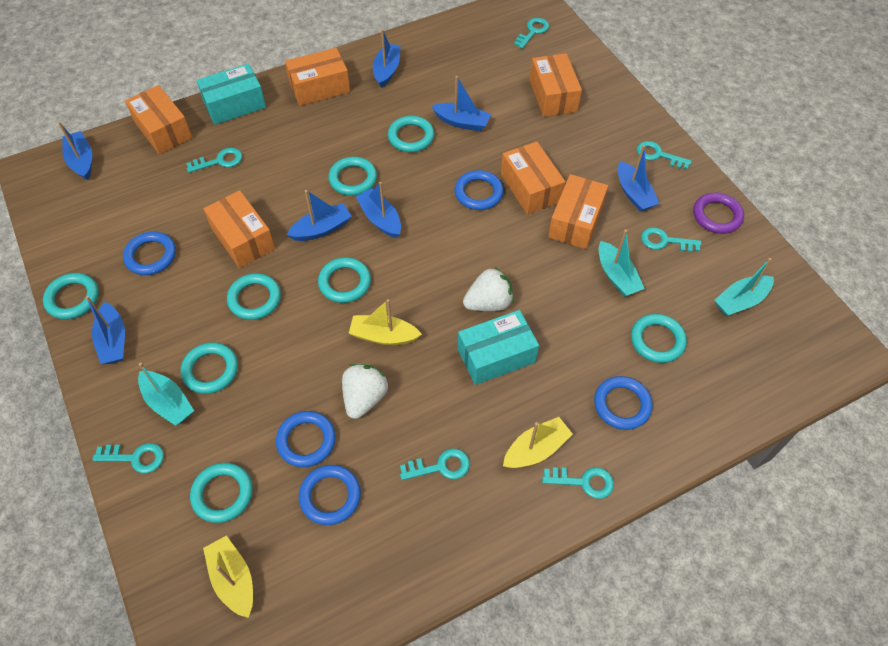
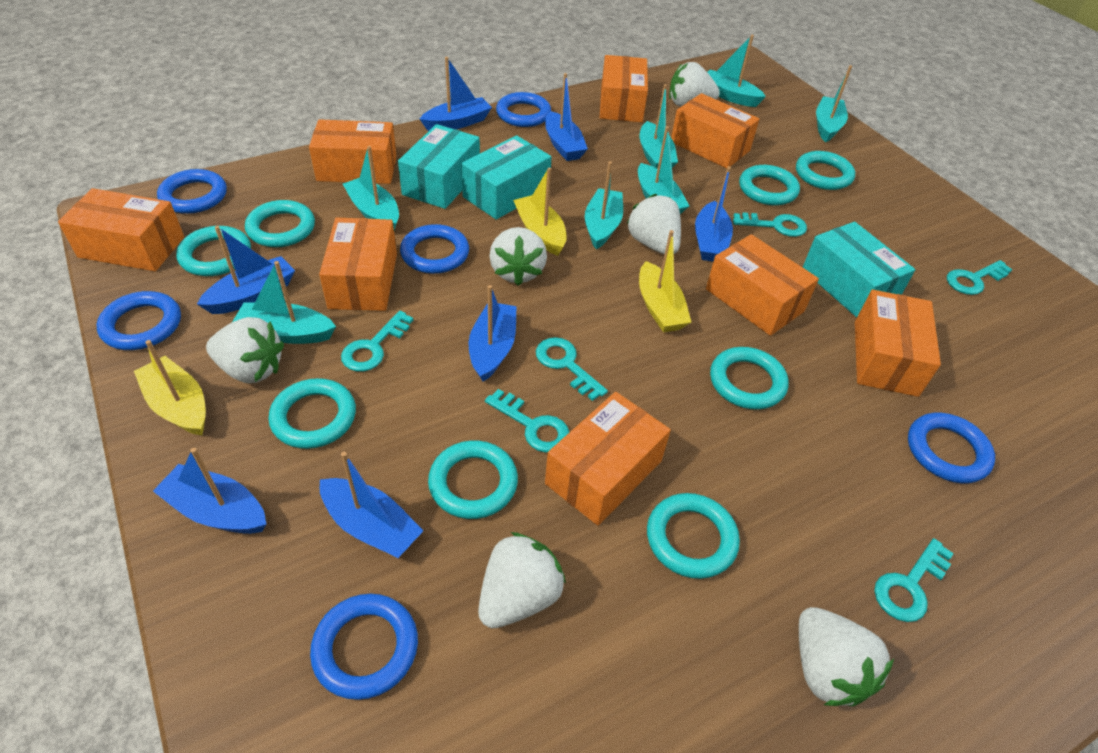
blue ring: [123,231,176,275] [276,411,336,467] [299,465,361,525] [455,170,504,210] [594,376,653,430] = 5 -> [97,291,181,350] [157,169,227,214] [310,594,418,700] [400,224,469,274] [496,92,551,127] [908,413,995,483] = 6
orange box: [125,85,192,154] [204,190,275,268] [285,48,350,106] [501,142,565,214] [530,53,582,117] [548,174,608,249] = 6 -> [58,188,184,271] [309,119,397,184] [319,218,397,311] [545,392,671,526] [600,55,648,122] [671,93,759,169] [706,234,819,336] [855,290,941,397] = 8
purple ring: [693,193,744,234] = 1 -> none = 0
turquoise boat: [138,363,194,426] [599,230,645,297] [714,258,774,317] = 3 -> [232,261,336,344] [343,146,399,231] [585,161,623,249] [638,126,689,214] [640,84,678,169] [707,35,766,107] [816,65,852,142] = 7
turquoise box: [196,64,266,125] [458,310,539,385] = 2 -> [398,124,480,209] [461,135,552,220] [803,222,915,318] = 3
turquoise key: [92,443,164,473] [186,148,242,173] [400,449,470,480] [514,18,549,49] [542,467,614,499] [637,141,692,169] [641,227,701,252] = 7 -> [341,311,414,371] [485,389,569,453] [536,337,608,401] [733,212,807,237] [874,538,954,622] [947,260,1012,295] = 6
white strawberry: [342,364,388,419] [463,267,514,311] = 2 -> [206,317,284,383] [478,532,566,628] [490,227,547,286] [626,194,681,254] [669,62,720,107] [799,607,894,706] = 6

